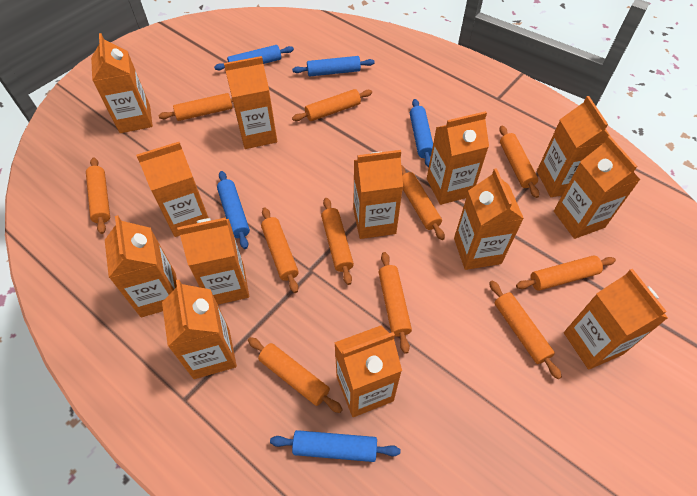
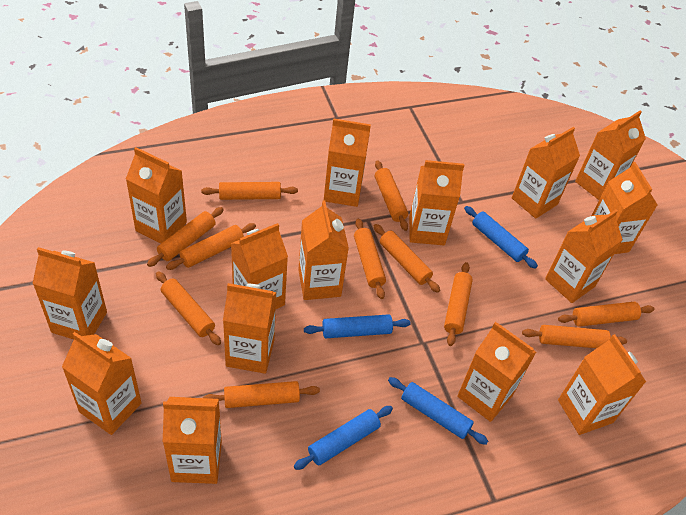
blue rolling pin: [214,45,294,70] [217,171,250,249] [270,430,400,462] [292,56,375,76] [410,99,433,167] = 5 -> [294,406,393,470] [304,314,411,338] [388,377,488,445] [464,206,538,269] = 4
orange carton: [91,33,153,133] [105,215,177,317] [136,142,209,237] [162,280,237,379] [177,217,249,305] [224,56,277,149] [334,325,402,417] [353,150,403,239] [427,111,489,205] [454,168,524,270] [537,96,610,197] [554,136,640,239] [564,269,668,369] = 13 -> [32,247,107,339] [62,332,142,435] [126,147,187,243] [163,397,222,484] [223,283,277,374] [231,223,288,309] [298,200,349,300] [324,118,371,207] [409,160,464,245] [457,322,536,422] [512,127,580,219] [545,209,623,303] [558,334,646,435] [575,111,646,200] [591,162,658,254] = 15

